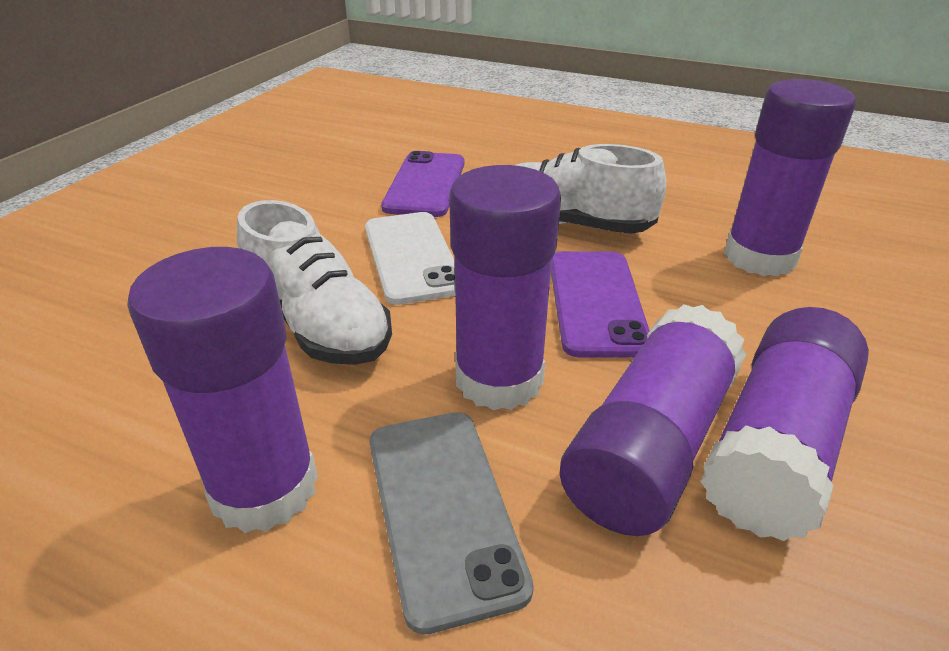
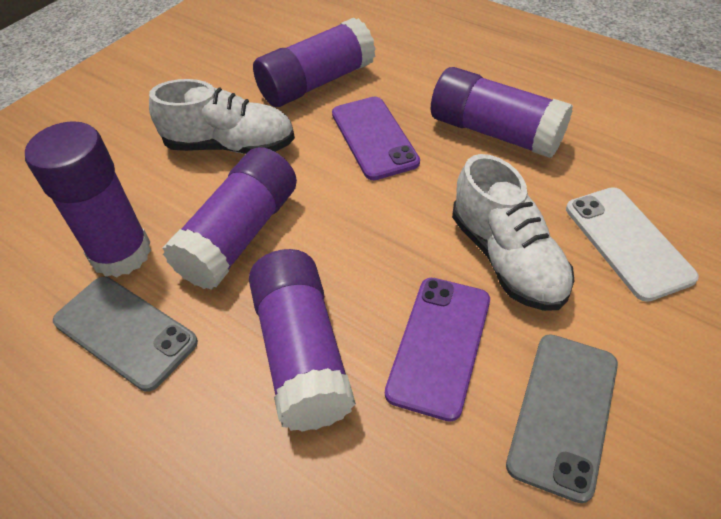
grey phone: [370,412,534,635] = 1 -> [53,277,198,392] [506,334,618,503] = 2

